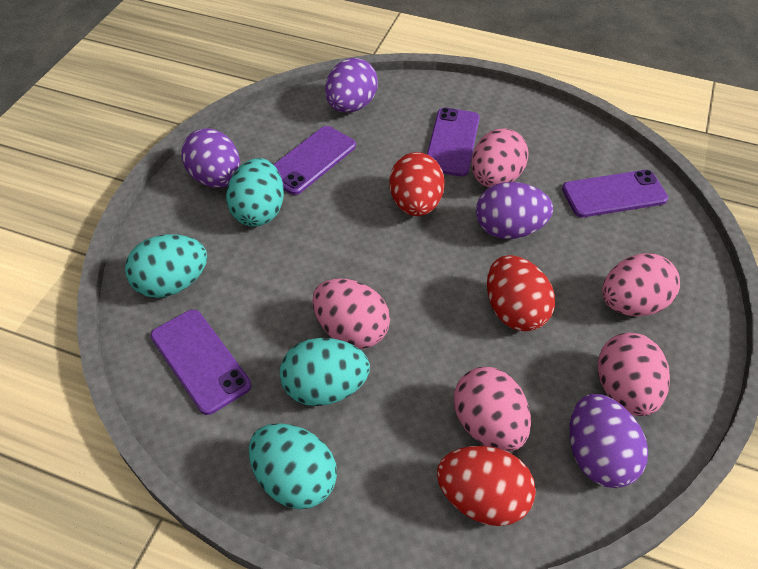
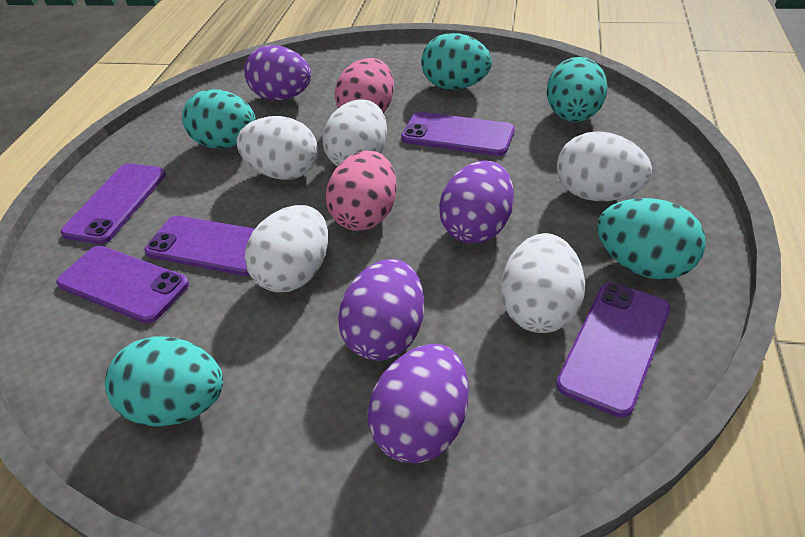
pink egg: [312,278,390,349] [454,367,531,452] [471,128,529,188] [598,332,670,416] [602,253,680,316] = 5 -> [326,151,397,231] [335,58,394,113] = 2
purple phone: [151,309,251,415] [273,126,356,195] [427,108,480,176] [562,170,668,217] = 4 -> [56,246,189,323] [60,163,166,244] [144,216,255,276] [401,112,515,156] [556,282,670,417] = 5
red egg: [390,152,445,216] [437,446,536,526] [487,255,555,331] = 3 -> none = 0
turquoise egg: [125,234,207,298] [226,158,284,227] [249,423,337,509] [280,338,370,406] = 4 -> [105,336,223,426] [182,89,256,149] [421,33,492,90] [547,57,608,122] [597,198,706,280] = 5
white egg: none = 0 -> [236,116,318,180] [245,205,328,293] [322,99,387,167] [501,233,585,333] [557,131,652,201] = 5

